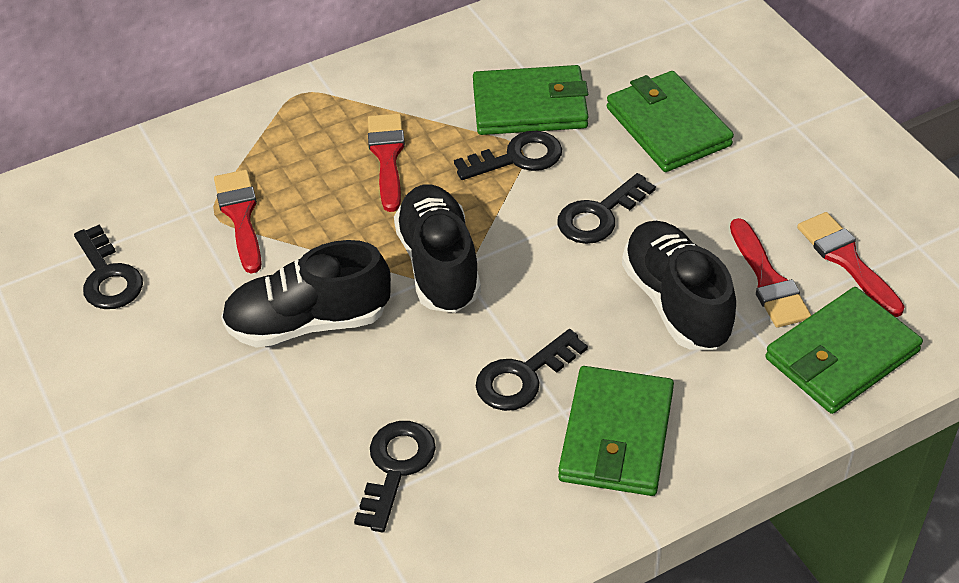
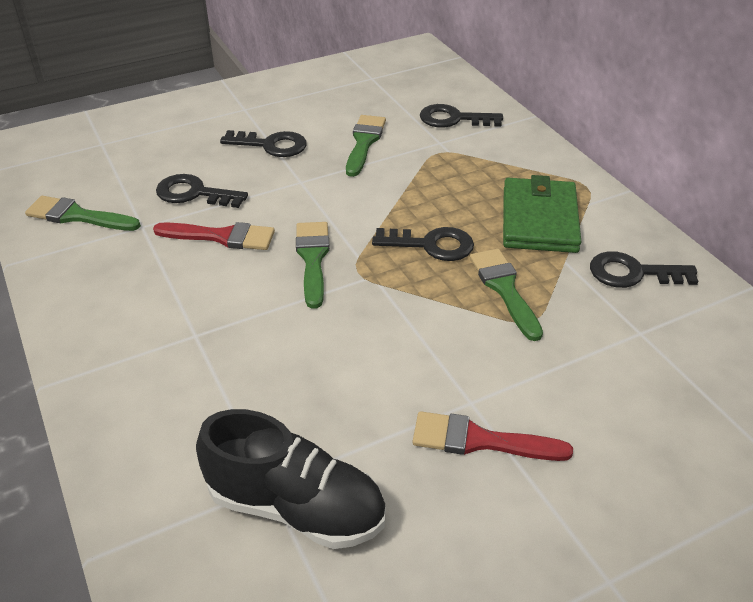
black shoe: [221,240,391,348] [394,184,481,313] [622,221,736,350] = 3 -> [196,409,386,549] = 1
green brush: none = 0 -> [25,196,141,231] [296,222,330,309] [346,115,386,177] [470,249,543,341] = 4
green wallet: [473,65,588,135] [558,366,674,496] [607,71,734,172] [765,287,923,414] = 4 -> [503,175,581,253] = 1
red brush: [214,170,262,274] [368,113,405,212] [730,218,811,328] [797,212,905,317] = 4 -> [153,222,275,250] [413,411,573,461] = 2

